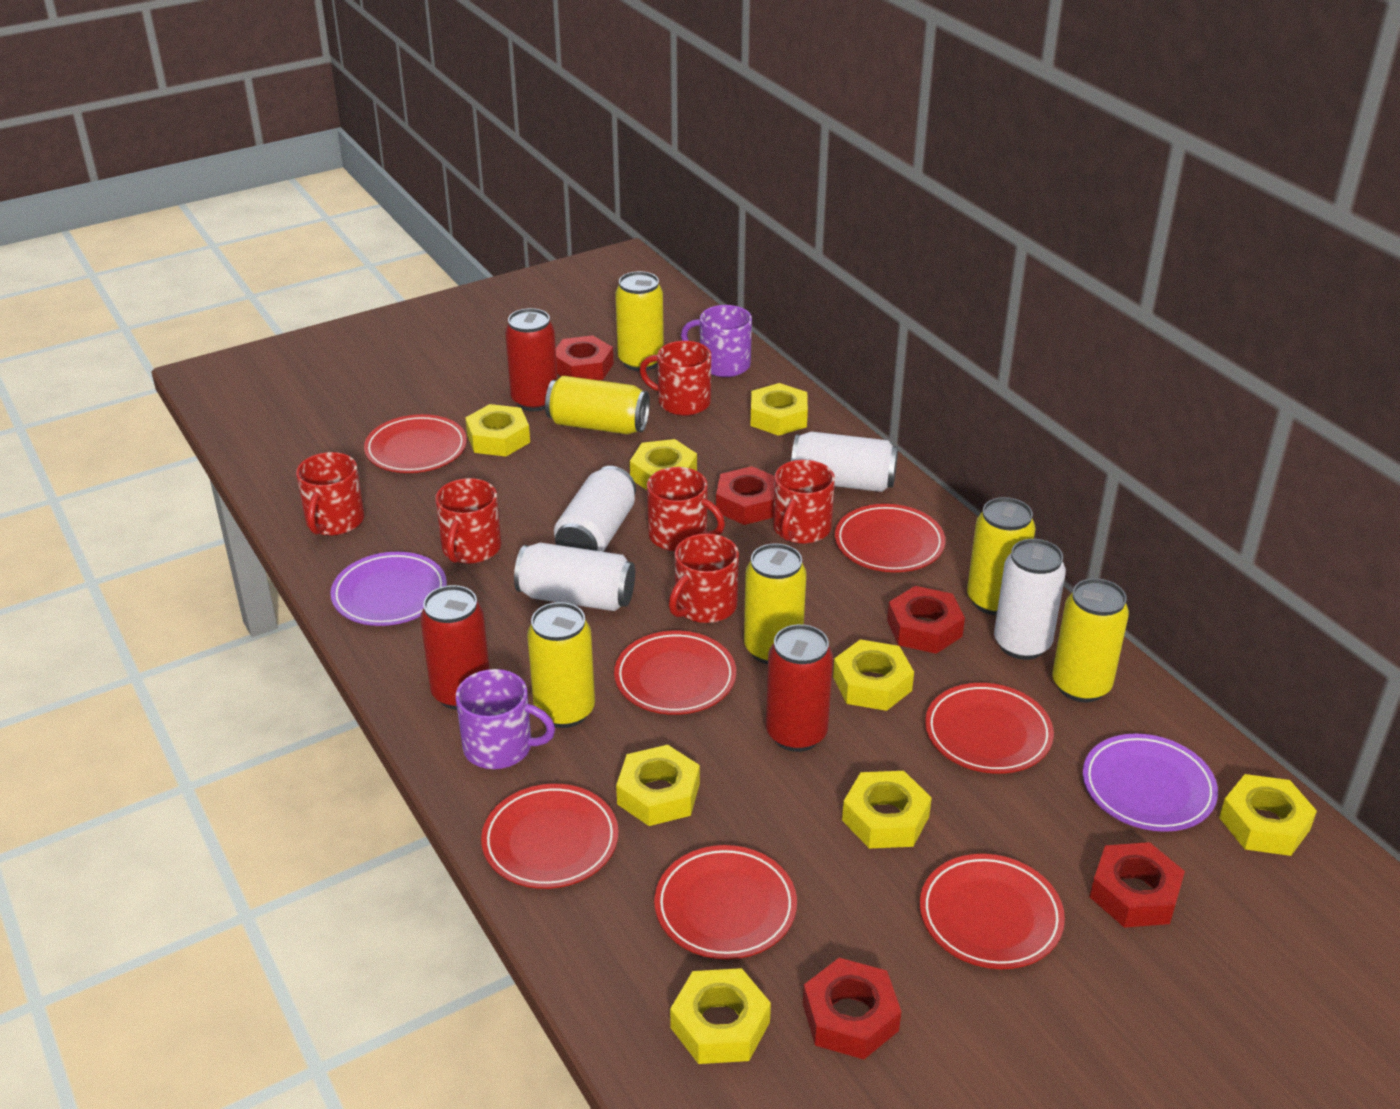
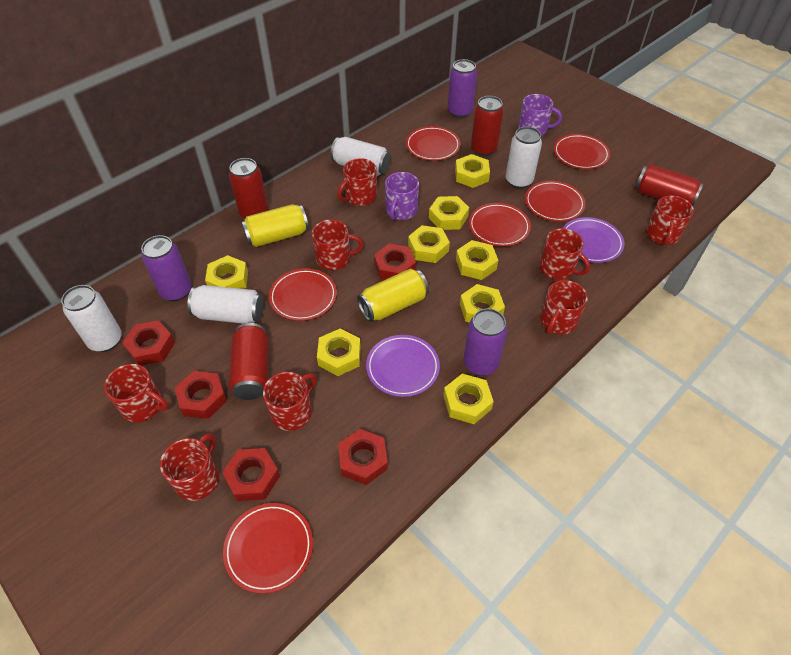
purple can: none = 0 -> [141,235,192,301] [448,59,477,118] [463,308,507,376] = 3
red can: [420,585,490,710] [505,308,558,411] [766,624,833,752] = 3 -> [229,158,268,218] [229,323,268,400] [471,96,504,157] [635,165,704,206] = 4
red mug: [296,452,364,536] [435,478,501,564] [639,341,711,416] [647,467,725,551] [669,533,739,623] [773,460,835,544] = 6 -> [104,364,169,423] [160,433,219,501] [263,372,316,431] [312,219,364,270] [337,158,377,206] [540,228,590,280] [540,280,588,334] [646,195,694,246] = 8
red plate: [364,414,467,473] [481,784,618,889] [614,631,736,715] [654,845,797,959] [835,504,945,572] [920,854,1065,969] [925,683,1054,774] = 7 -> [223,503,313,594] [269,268,337,321] [406,126,461,161] [469,203,531,247] [525,181,586,222] [554,134,610,169] = 6
yellow can: [527,602,595,728] [545,376,650,434] [615,271,664,371] [744,543,807,664] [967,497,1035,615] [1052,578,1129,702] = 6 -> [241,204,309,247] [357,269,429,322] = 2

